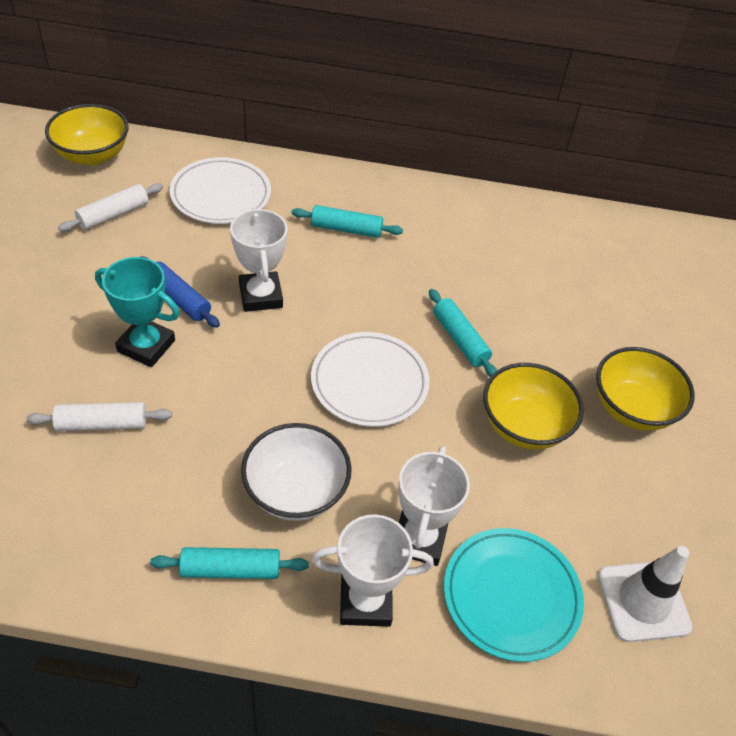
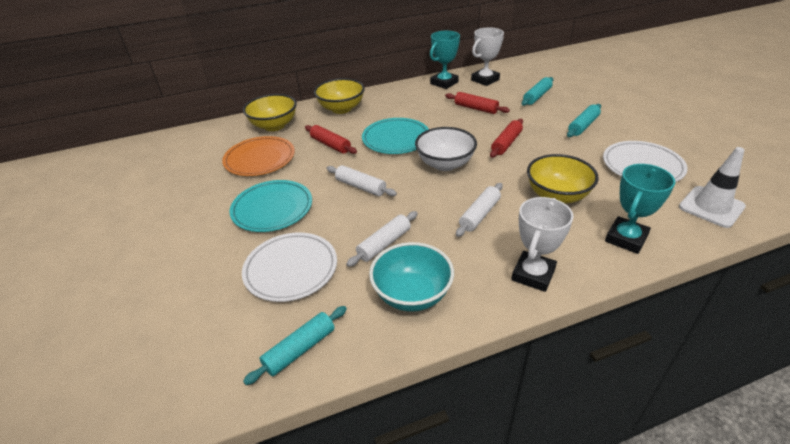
blue rolling pin: [140,256,220,328] = 1 -> none = 0
orange plate: none = 0 -> [222,136,295,176] = 1
red rolling pin: none = 0 -> [305,125,357,154] [445,92,510,114] [490,119,523,158] = 3
turquoise bowl: none = 0 -> [369,242,454,312] = 1
turquoise plate: [444,528,584,662] = 1 -> [229,180,312,232] [362,118,429,154] = 2
turquoise trophy: [95,257,180,367] = 1 -> [430,31,460,89] [605,164,675,254] = 2
white rolling pin: [26,402,172,431] [58,183,163,232] = 2 -> [327,165,397,196] [346,211,418,267] [456,183,503,237] = 3
white trophy: [230,207,287,312] [312,514,434,627] [398,446,470,566] = 3 -> [471,27,504,86] [511,197,573,292] = 2

